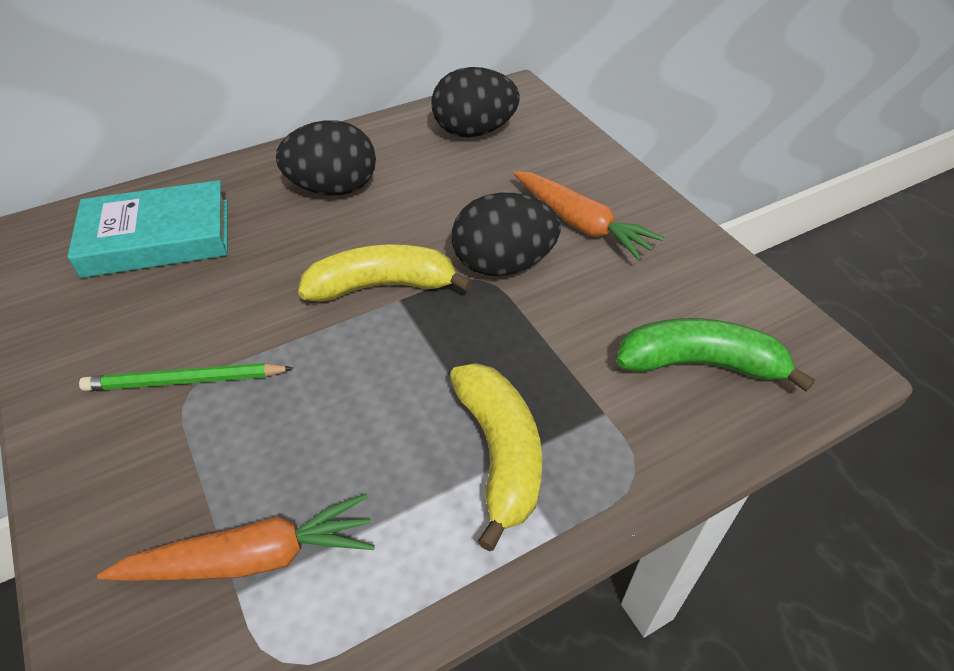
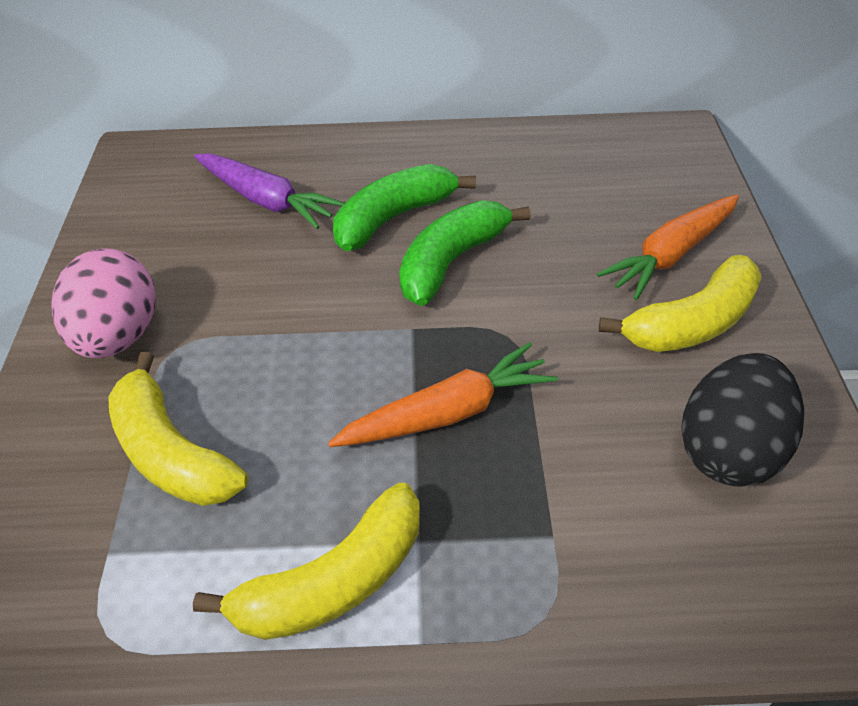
black egg: [276,120,376,195] [432,67,520,137] [452,193,561,276] = 3 -> [681,353,804,487] = 1
green banana: [617,318,815,392] = 1 -> [333,164,476,251] [399,200,531,306] = 2
green pencil: [79,363,293,391] = 1 -> none = 0
pink egg: none = 0 -> [51,248,156,358] = 1
purple carrot: none = 0 -> [194,153,345,229] = 1
turquoise book: [67,180,228,278] = 1 -> none = 0
yellow banana: [298,244,473,302] [450,363,542,551] = 2 -> [108,352,248,506] [193,483,420,640] [599,255,762,352] = 3

